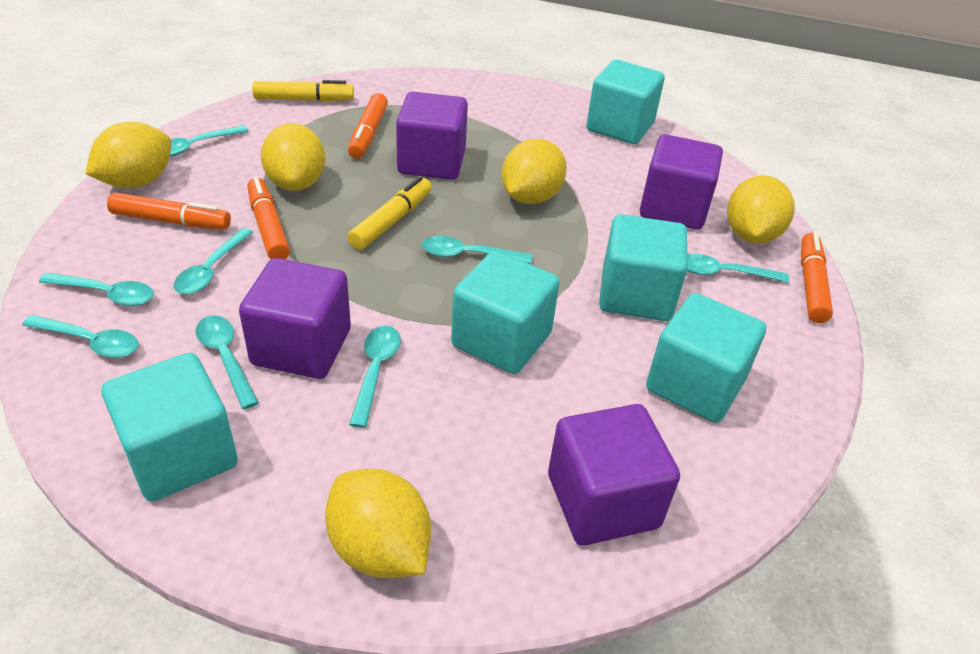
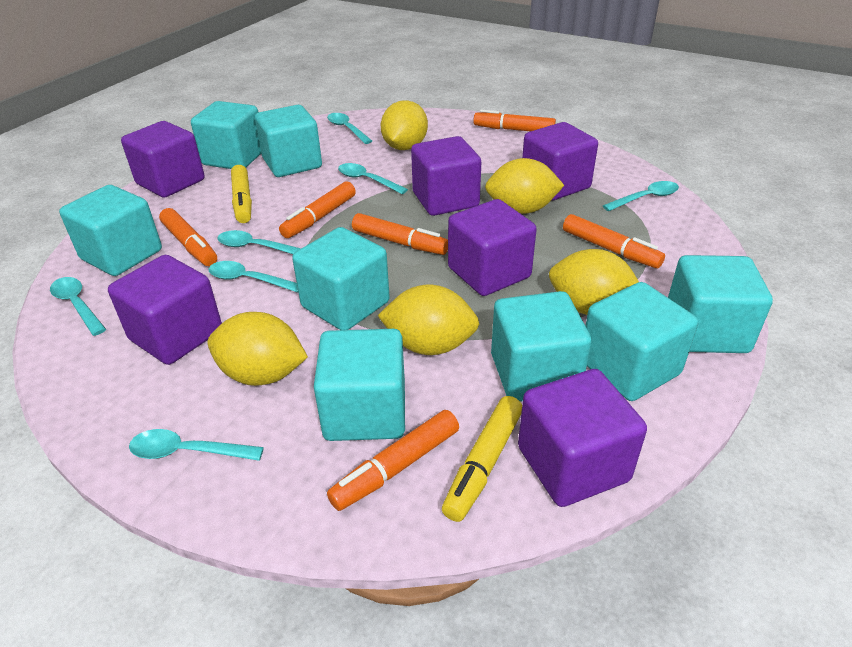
orange marker: [107,193,231,230] [247,177,290,259] [348,93,388,159] [801,232,833,323] = 4 -> [159,208,217,266] [279,181,356,238] [327,410,459,511] [352,213,448,255] [473,110,556,131] [563,214,665,268] = 6
purple cube: [239,258,351,379] [396,92,468,180] [548,404,680,545] [640,134,723,230] = 4 -> [108,255,222,365] [121,121,204,198] [411,136,481,216] [448,199,537,296] [518,369,647,507] [522,122,598,200] = 6
turquoise cube: [102,353,238,502] [451,250,560,374] [586,60,664,144] [599,214,687,321] [646,293,766,423] = 5 -> [59,185,162,276] [191,101,261,169] [255,105,322,177] [292,227,390,330] [314,329,405,441] [491,291,591,402] [585,282,698,401] [668,255,773,353] = 8
turquoise spoon: [22,315,138,358] [39,273,154,306] [169,125,249,157] [174,228,253,295] [195,315,259,409] [349,326,401,428] [422,236,532,263] [687,254,789,283] = 8 -> [50,277,106,336] [129,429,264,461] [209,261,298,293] [218,230,301,254] [327,113,372,144] [338,163,408,194] [603,181,679,211] = 7

